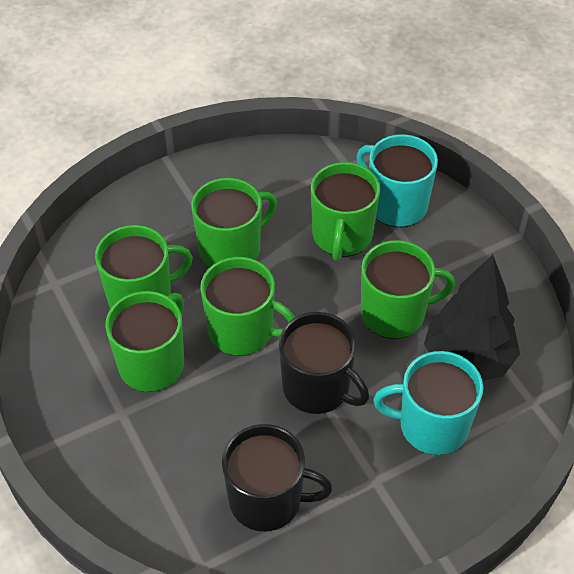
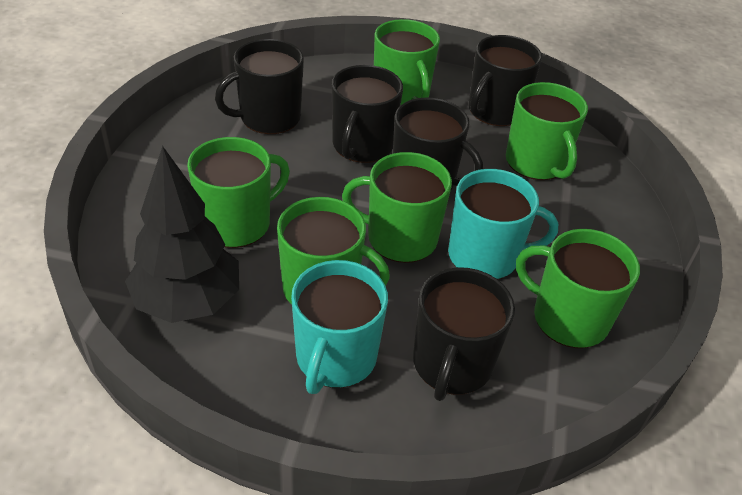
black mug: [222,424,332,531] [279,312,369,414] = 2 -> [215,39,304,134] [332,65,403,163] [393,98,483,190] [413,267,515,401] [468,35,542,126] = 5

